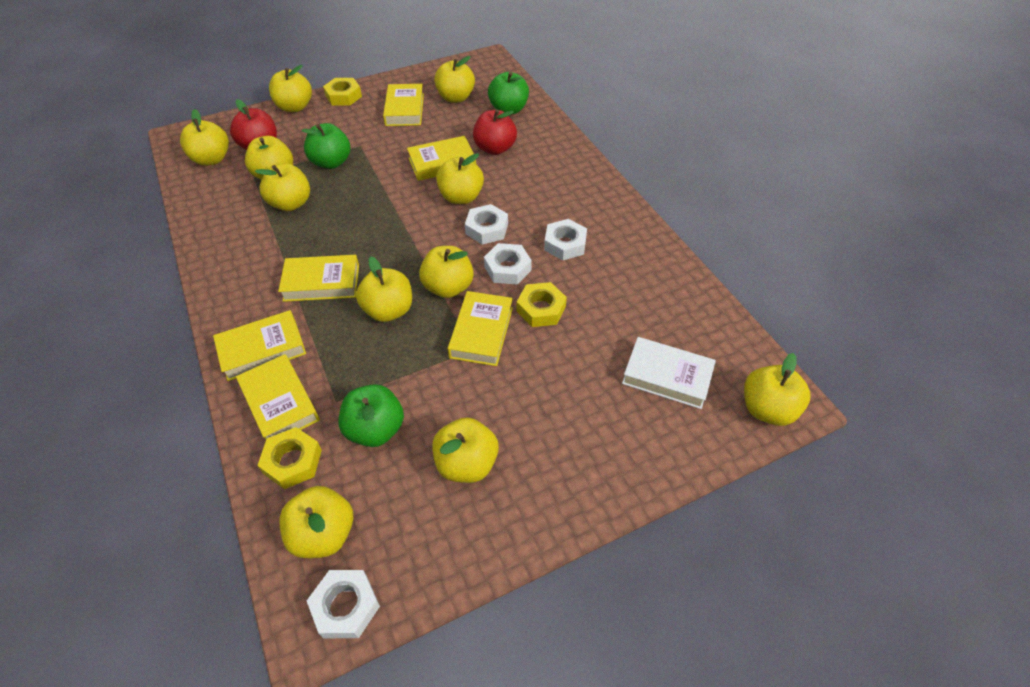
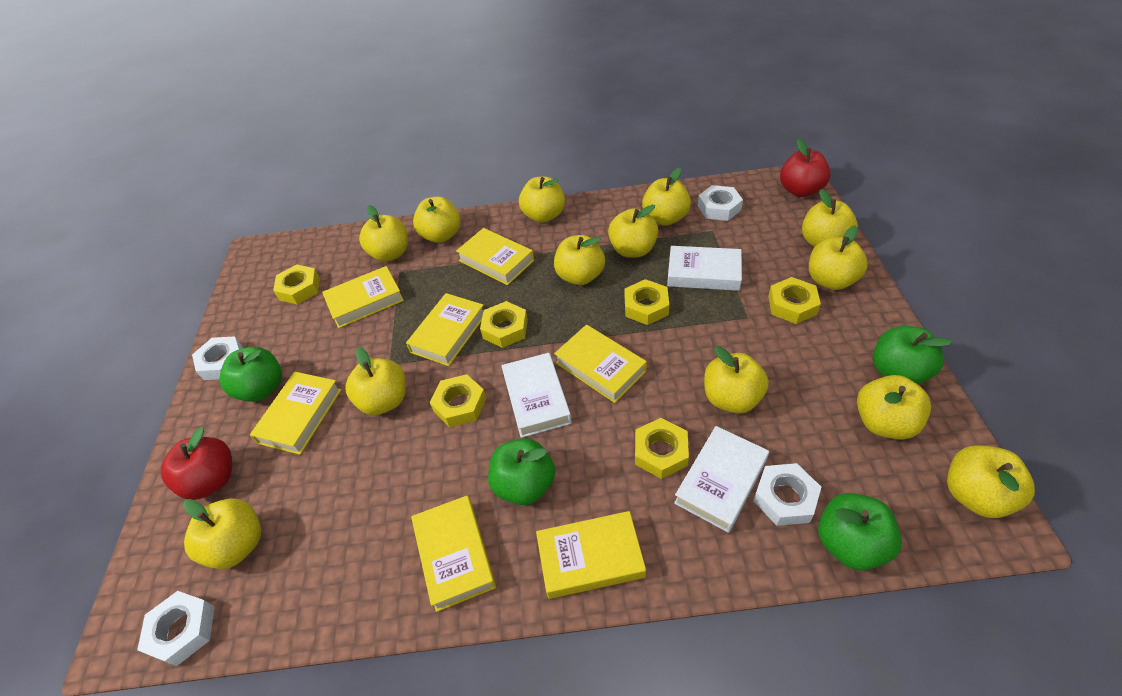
green apple: [302,123,350,169] [339,384,404,447] [488,72,529,115] = 3 -> [220,347,282,402] [488,438,555,505] [818,493,902,571] [873,326,952,384] = 4
white book: [622,337,716,409] = 1 -> [501,353,572,438] [667,246,742,291] [674,426,769,533] = 3
yellow apple: [180,109,229,166] [245,136,293,180] [255,163,310,211] [269,65,312,112] [280,486,353,558] [356,256,412,322] [419,246,474,298] [432,417,499,483] [434,56,475,103] [436,153,484,204] [744,353,810,426] = 11 -> [183,499,261,569] [345,347,406,415] [359,205,408,262] [413,196,461,243] [519,177,565,223] [554,235,605,285] [608,205,658,258] [642,168,691,226] [704,346,769,414] [802,189,858,247] [809,226,868,290] [857,375,931,440] [947,445,1035,518] = 13
yellow book: [213,310,306,381] [236,354,320,439] [278,255,359,302] [383,84,424,126] [407,136,476,181] [448,291,513,366] = 6 -> [250,372,341,455] [322,266,404,328] [406,293,484,366] [411,496,496,612] [456,228,534,285] [536,511,646,599] [554,325,647,403] = 7
yellow nut: [257,427,322,489] [323,78,362,106] [517,282,567,327] = 3 -> [273,264,320,305] [429,374,486,427] [480,301,528,348] [625,279,669,325] [635,418,689,479] [768,277,821,324] = 6

